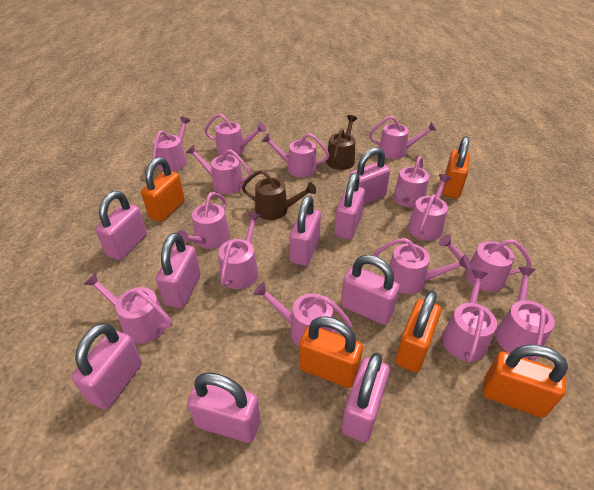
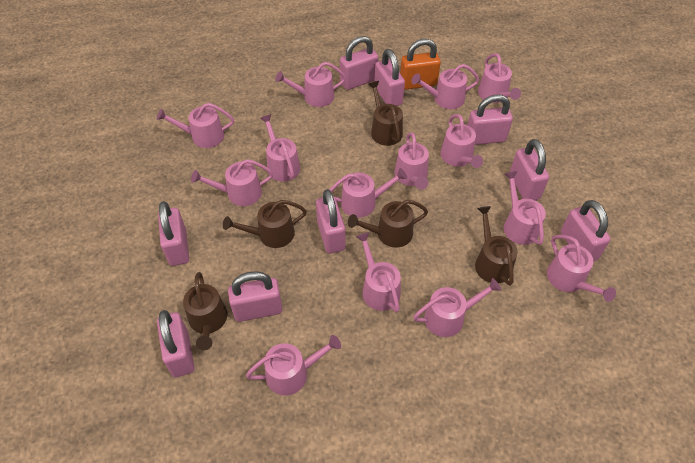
brown watering can: [242,170,316,220] [326,115,357,170] = 2 -> [183,272,227,350] [223,200,307,248] [348,200,428,248] [368,81,403,146] [475,206,518,286] = 5
orange padlock: [141,157,185,222] [299,316,363,388] [395,291,441,373] [443,136,469,198] [482,344,568,418] = 5 -> [400,39,441,90] = 1
pink watering can: [84,273,172,344] [152,117,190,171] [177,192,230,249] [186,145,252,194] [204,113,266,156] [218,212,261,289] [253,282,353,347] [262,133,329,177] [369,116,437,159] [374,238,471,294] [393,156,429,208] [408,174,451,241] [439,234,532,292] [442,270,497,363] [495,267,555,361] = 15 -> [157,103,234,148] [191,159,273,206] [246,335,341,396] [260,114,300,182] [275,62,346,107] [329,168,407,218] [356,232,401,312] [394,132,429,190] [411,64,479,109] [413,278,501,337] [441,114,483,168] [478,53,521,103] [504,171,546,245] [547,235,616,302] = 14

